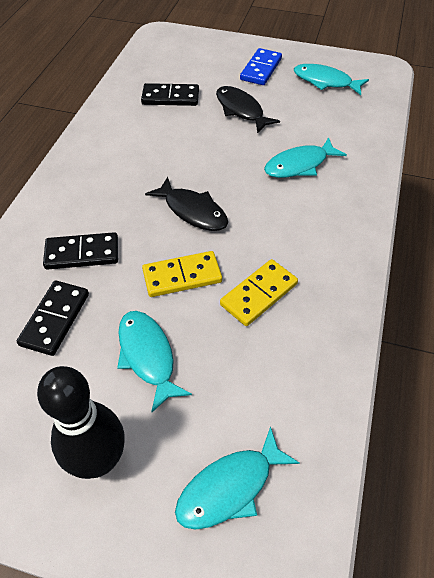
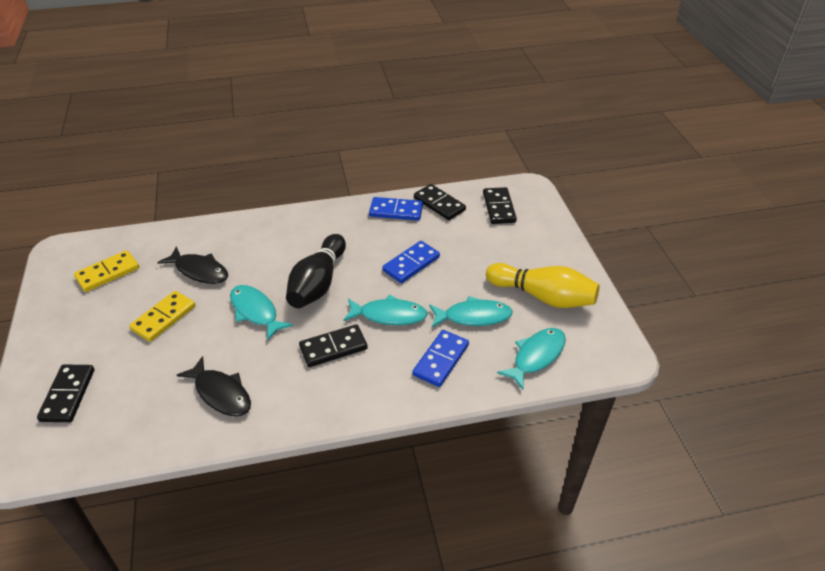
black domino: [17,281,89,356] [43,232,118,270] [141,83,199,106] = 3 -> [37,364,94,422] [299,324,368,367] [414,184,466,220] [483,187,517,224] = 4
blue domino: [240,48,282,85] = 1 -> [369,197,423,221] [382,241,440,283] [412,330,469,387] = 3
yellow bowling pin: none = 0 -> [486,263,600,308] = 1

